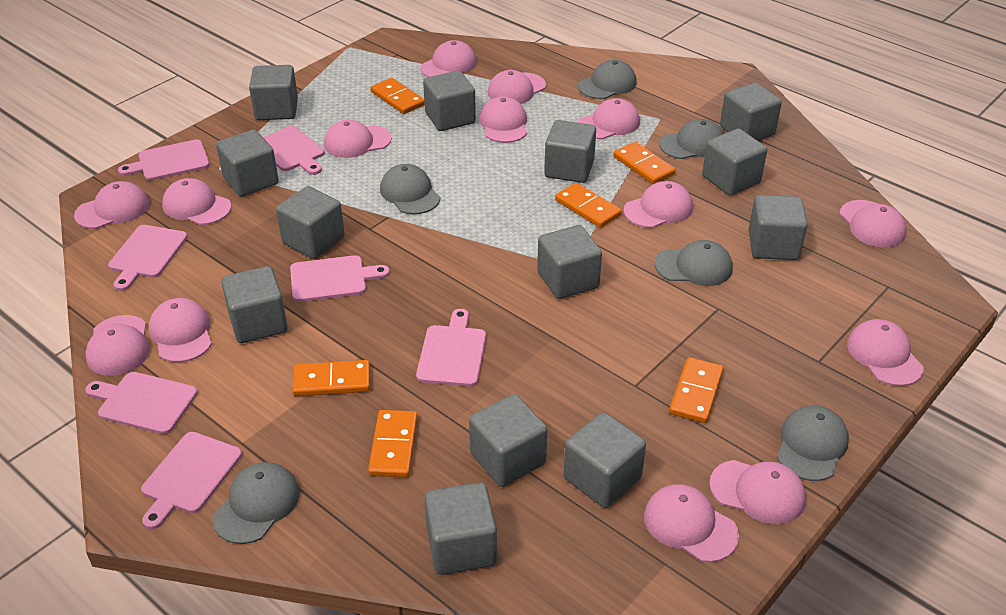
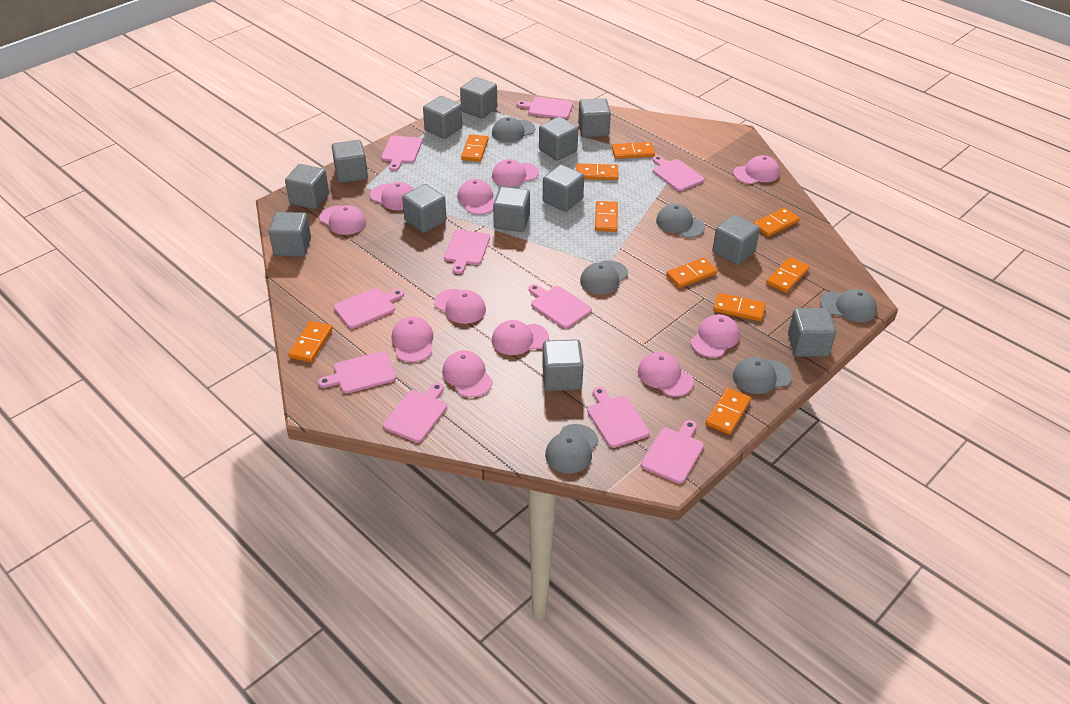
orange domino: [292,360,370,396] [368,410,418,477] [371,78,425,114] [555,183,622,228] [613,142,675,184] [669,357,724,423] = 6 -> [288,321,333,362] [461,134,489,162] [576,163,619,180] [595,201,618,232] [612,142,655,159] [666,258,717,288] [706,388,751,435] [713,293,766,321] [754,208,800,237] [766,257,809,293] = 10
pink cap: [74,181,149,229] [85,315,150,376] [149,298,212,362] [162,178,231,225] [324,120,392,158] [420,40,477,77] [479,96,527,143] [488,70,546,104] [578,98,640,139] [624,181,693,228] [644,484,739,562] [709,460,806,524] [840,200,906,247] [847,319,924,386] = 14 -> [319,205,366,235] [370,182,414,210] [391,316,434,362] [434,289,486,324] [442,350,493,397] [457,179,494,215] [492,159,539,187] [492,320,549,355] [638,352,694,396] [690,314,740,357] [733,155,780,184] = 11
pink cutting board: [85,372,198,434] [108,225,188,291] [118,139,210,181] [141,432,242,530] [263,126,324,175] [290,255,390,302] [416,309,486,387] = 7 -> [318,351,396,394] [334,288,404,329] [381,136,422,171] [383,383,447,443] [444,230,490,274] [517,97,573,119] [529,284,592,329] [587,387,650,448] [641,420,704,484] [653,156,704,191] = 10

